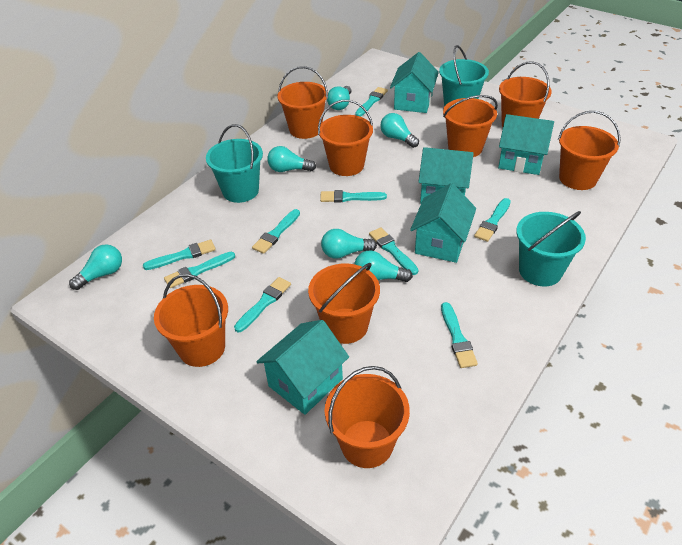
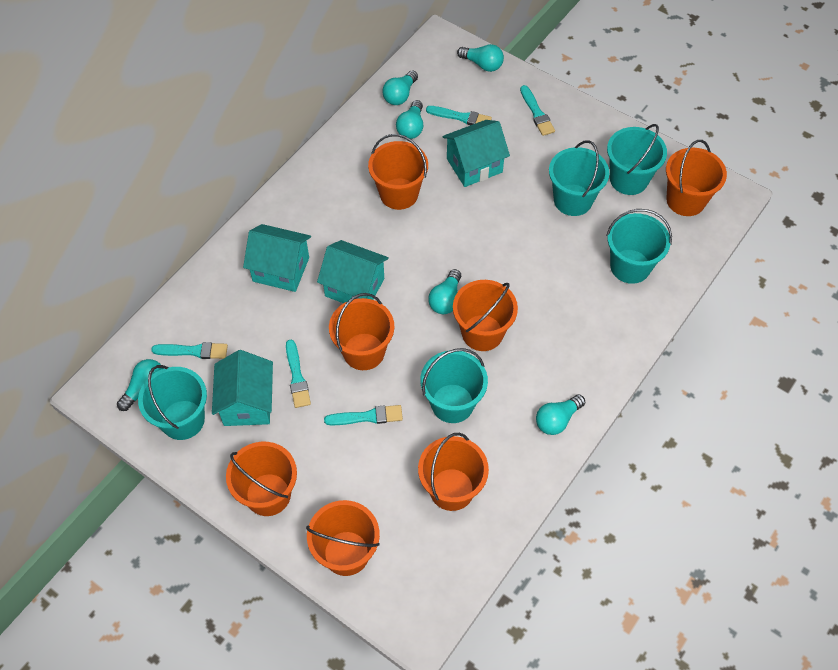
orange bucket: [154,274,228,367] [277,66,328,139] [308,263,380,344] [318,100,373,176] [325,366,410,468] [443,95,498,157] [499,61,552,127] [558,111,621,190] = 8 -> [226,442,297,516] [306,500,380,576] [329,293,394,370] [368,134,428,210] [418,433,489,511] [453,280,518,351] [666,140,727,216] = 7
turquoise brush: [143,240,216,270] [164,252,235,288] [234,277,291,332] [252,209,300,254] [320,190,387,202] [355,87,388,117] [369,227,419,275] [441,302,478,368] [474,198,511,242] = 9 -> [151,342,228,359] [286,340,311,408] [324,405,403,425] [426,106,492,125] [520,85,555,136] = 5
turquoise bucket: [206,124,263,203] [439,45,489,107] [516,211,586,286] = 3 -> [138,365,207,440] [420,348,488,423] [549,140,609,216] [606,209,672,284] [607,124,667,195] = 5
turquoise house: [256,320,349,415] [390,52,439,113] [410,183,476,263] [418,147,474,203] [498,114,554,175] = 5 -> [212,350,273,426] [243,224,311,292] [317,240,389,303] [442,120,510,187] = 4

